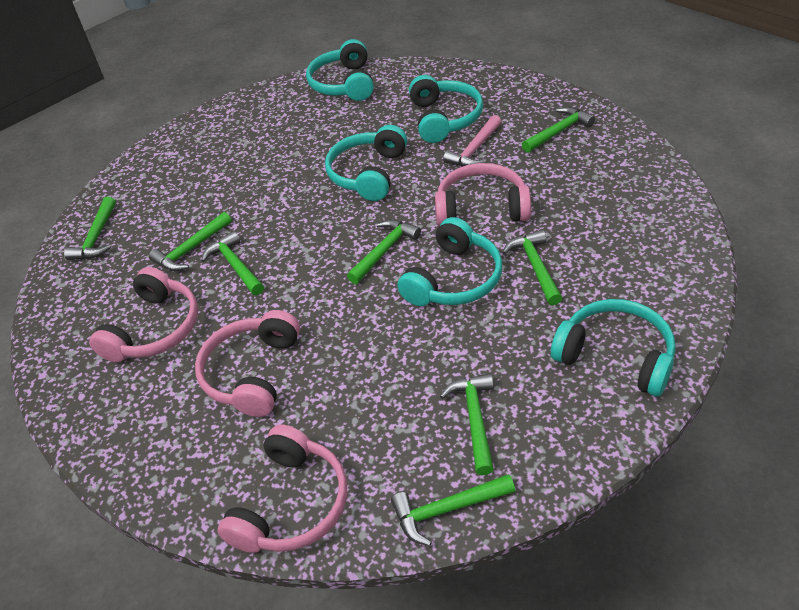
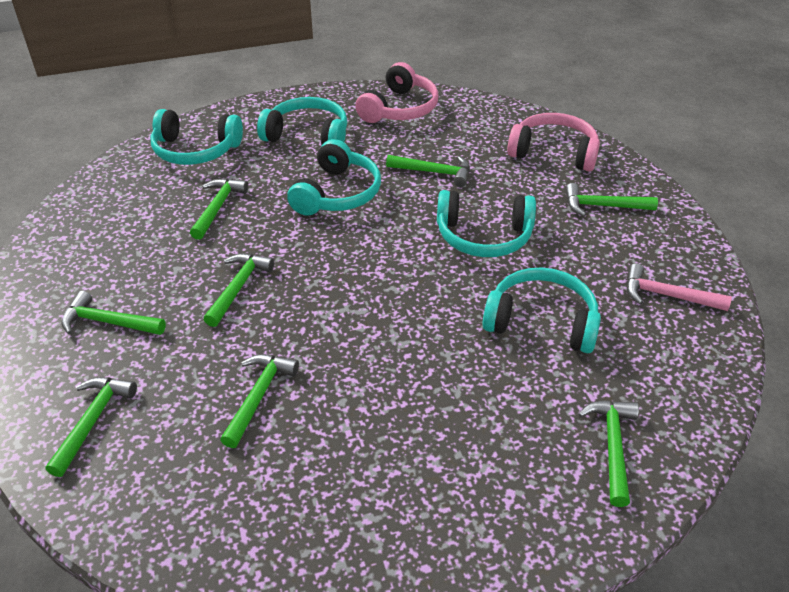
pink headphones: [89,267,198,362] [195,310,300,417] [217,425,347,553] [435,163,531,226] = 4 -> [355,62,439,123] [507,113,600,172] = 2

